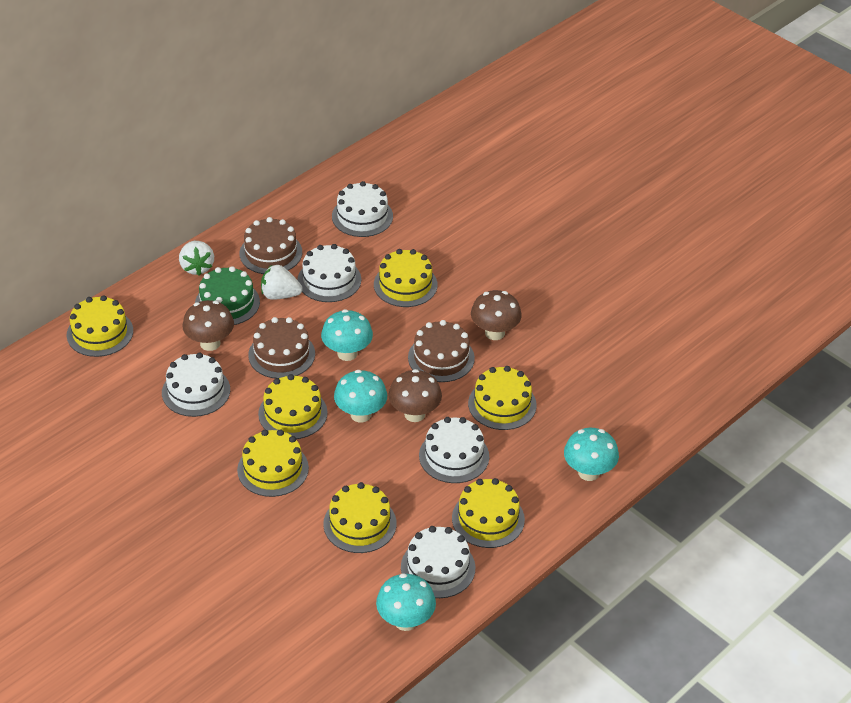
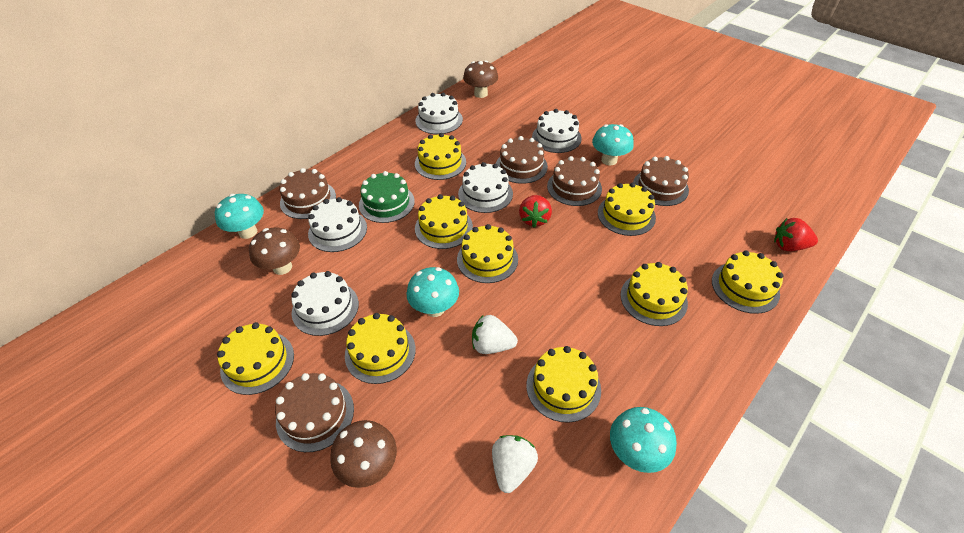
brown cake: [239,217,302,274] [248,317,315,379] [408,320,475,382] = 3 -> [275,373,354,452] [279,168,336,219] [496,136,548,184] [547,156,602,206] [633,156,689,206] = 5
red strawberry: none = 0 -> [519,195,552,227] [774,218,818,251] = 2
yellow cake: [67,295,133,357] [237,429,309,497] [258,374,328,439] [323,482,397,553] [374,249,437,307] [452,478,525,548] [468,366,537,430] = 7 -> [217,322,294,395] [345,313,416,384] [415,133,466,180] [415,194,473,249] [457,224,518,283] [527,346,601,423] [598,183,656,236] [620,262,688,326] [712,251,783,314] = 9

